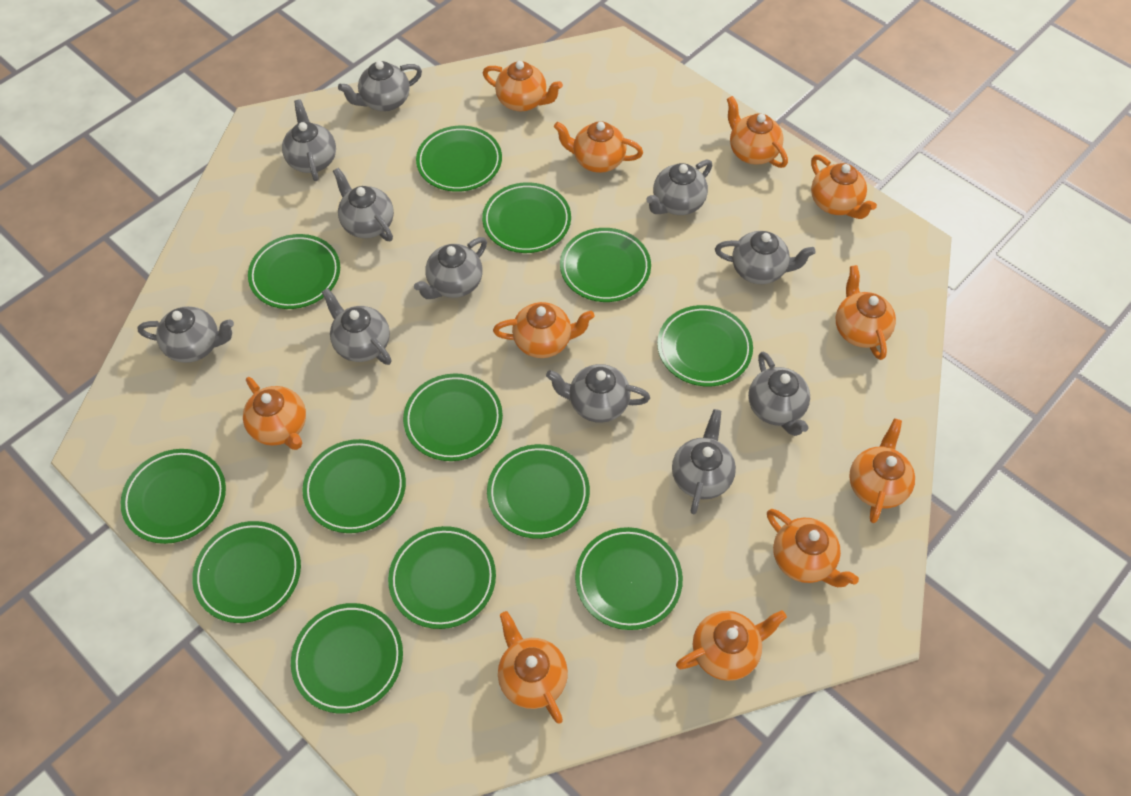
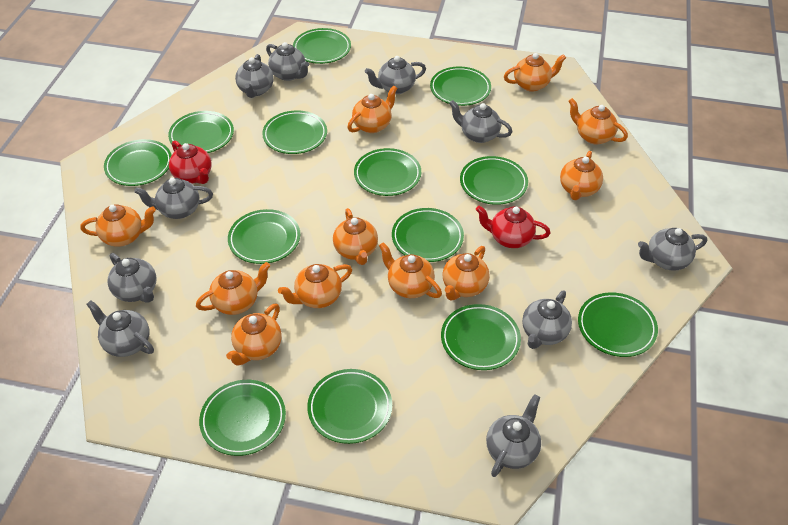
grey teapot: [138,306,234,363] [282,99,336,181] [322,288,391,365] [333,168,394,241] [338,61,422,111] [414,237,487,299] [546,364,650,423] [646,160,712,215] [672,409,736,514] [715,231,816,284] [748,352,810,436] = 11 -> [86,300,154,357] [107,253,156,303] [134,178,213,219] [235,54,274,98] [266,42,309,81] [365,56,426,94] [449,100,513,143] [486,394,541,477] [522,290,572,349] [638,228,707,271] = 10
red teapot: none = 0 -> [169,140,212,184] [476,206,550,248] = 2

